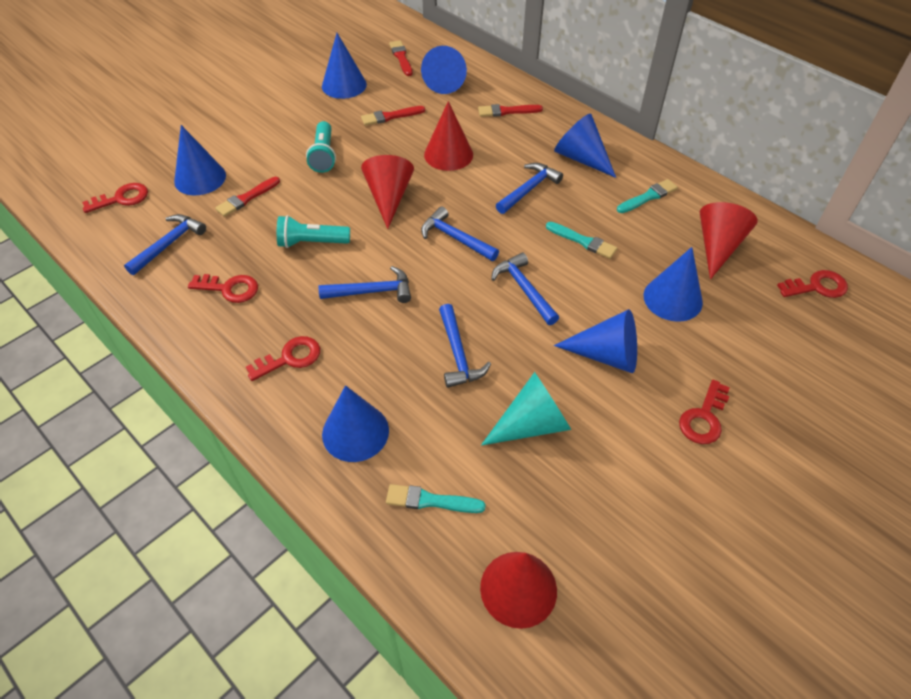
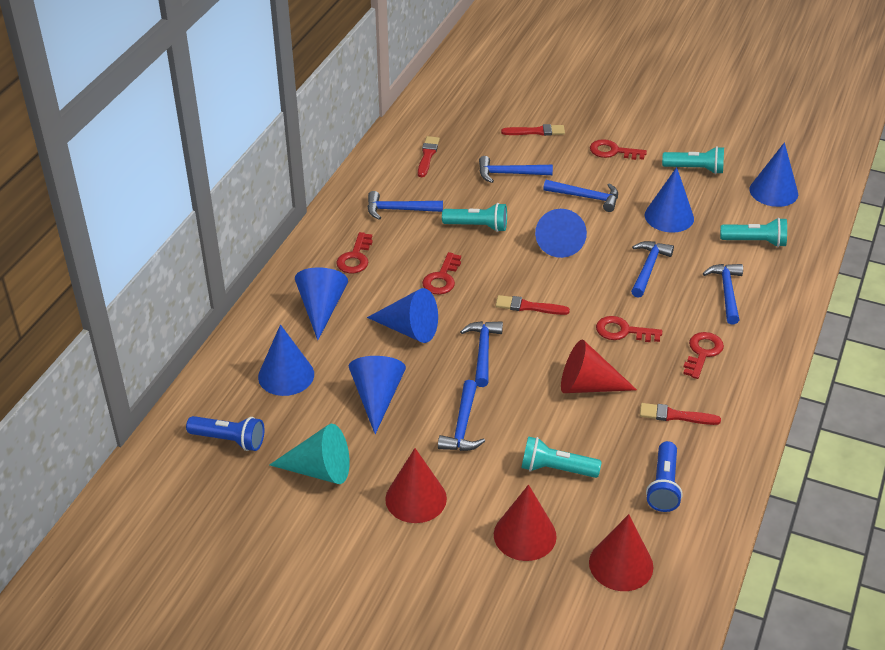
blue flashlight: none = 0 -> [186,416,264,451] [646,441,683,512] = 2
blue hammer: [124,214,206,275] [318,266,411,303] [421,207,499,261] [439,304,491,388] [491,252,559,325] [496,163,563,214] = 6 -> [367,191,443,220] [438,380,485,451] [460,321,503,387] [479,156,553,183] [543,180,618,212] [631,241,674,298] [703,264,743,324] = 7
turquoise brush: [386,484,486,513] [546,222,617,259] [617,179,678,213] = 3 -> none = 0
turquoise flashlight: [277,215,350,248] [306,121,336,173] = 2 -> [442,203,507,232] [521,436,602,478] [662,146,724,174] [720,218,787,247] = 4

